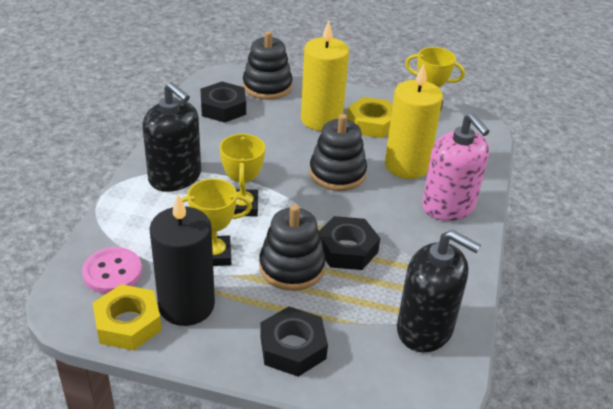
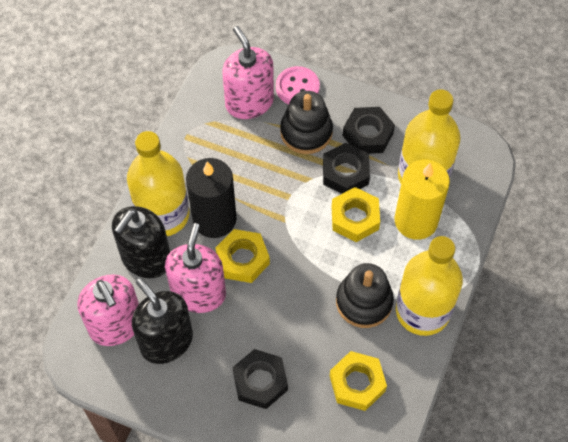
black stacking toy: [243,31,293,100] [259,204,326,291] [309,114,367,191] = 3 -> [280,91,333,154] [336,263,394,328] = 2
pink soap dispenser: [422,113,490,221] = 1 -> [77,274,139,346] [165,223,226,313] [222,26,274,119] = 3
yellow bottle: none = 0 -> [127,131,189,236] [396,236,463,336] [398,89,461,184] = 3
yellow candle: [301,21,349,131] [385,64,443,179] = 2 -> [395,160,450,240] = 1
yellow nut: [93,284,162,351] [347,97,393,138] = 2 -> [216,229,270,283] [330,351,387,411] [332,187,380,242] = 3
yellow trophy: [181,179,252,266] [220,133,265,216] [405,47,465,112] = 3 -> none = 0

